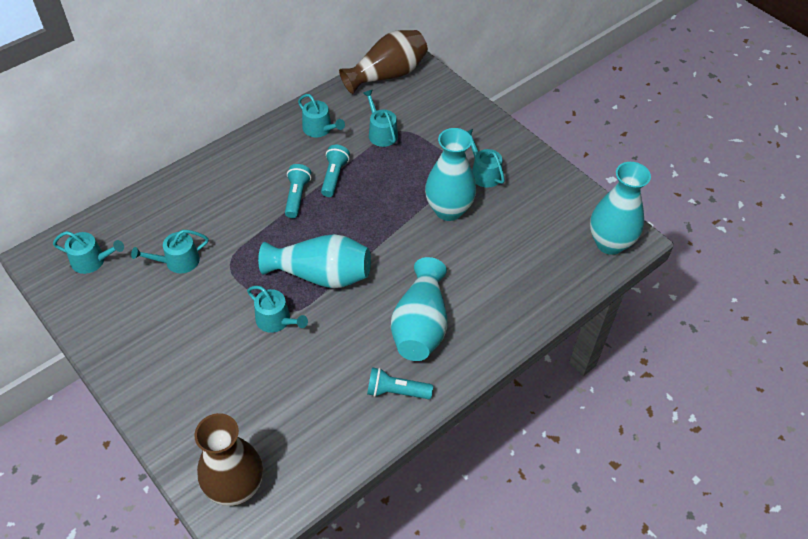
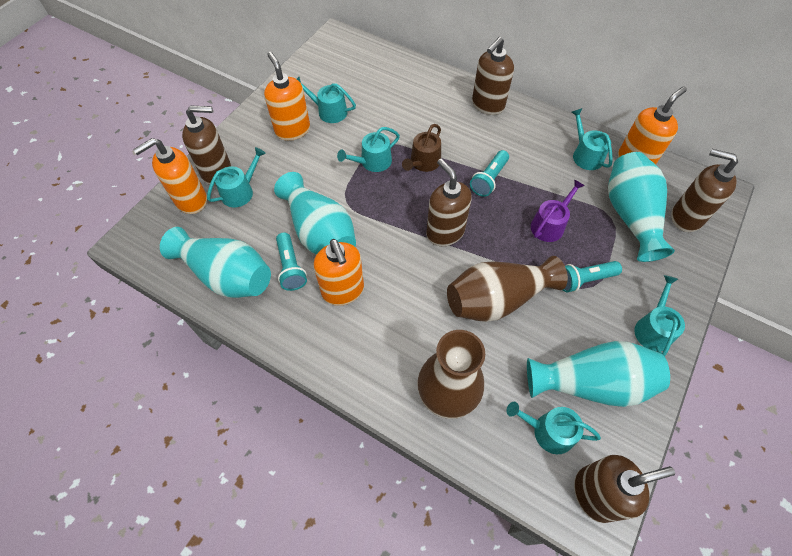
brown soap dispenser: none = 0 -> [182,105,231,185] [426,158,472,246] [472,37,514,115] [574,455,675,523] [671,149,738,232] = 5
brown watering can: none = 0 -> [402,124,441,172] = 1
orange soap dispenser: none = 0 -> [133,138,207,214] [264,52,310,141] [314,239,364,306] [618,86,687,164] = 4
purple watering can: none = 0 -> [531,179,585,242] = 1

